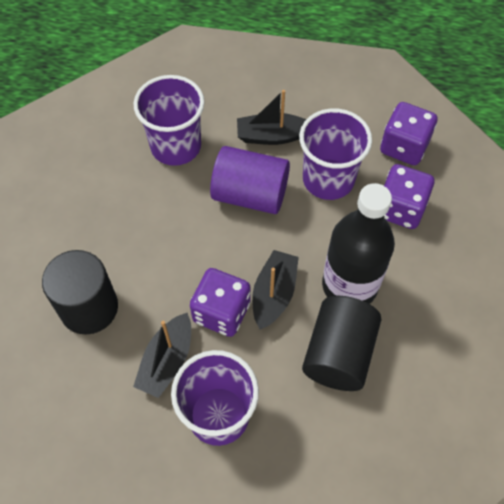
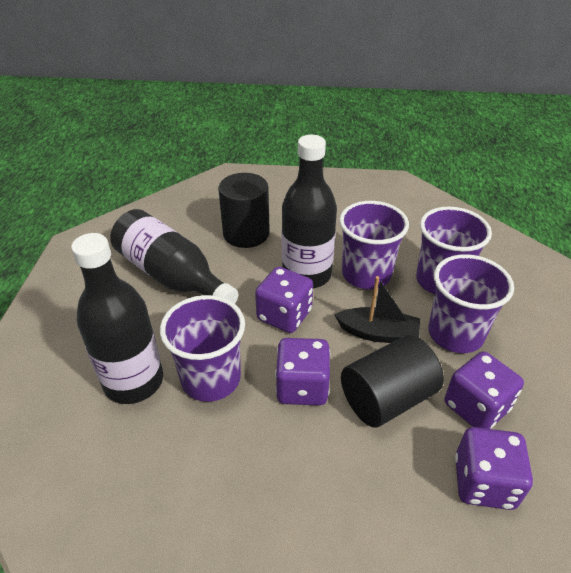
black boat: [133,313,191,398] [237,90,306,145] [252,250,299,330] = 3 -> [334,276,420,343] = 1
black bottle: [322,183,395,304] = 1 -> [71,233,163,404] [110,209,238,304] [282,135,337,288] = 3
purple cup: [134,75,205,166] [171,350,259,446] [299,108,372,200] = 3 -> [160,295,245,402] [339,201,409,289] [416,207,492,294] [428,254,514,353] = 4
purple cylinder: [210,146,290,214] = 1 -> none = 0
purple dice: [190,268,251,337] [380,102,438,165] [384,164,434,229] = 3 -> [255,267,313,333] [275,338,330,405] [445,351,524,429] [455,427,533,510] = 4

